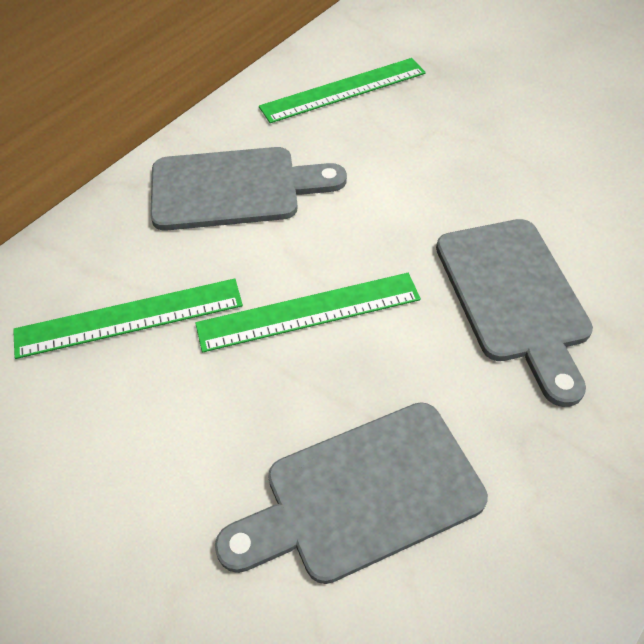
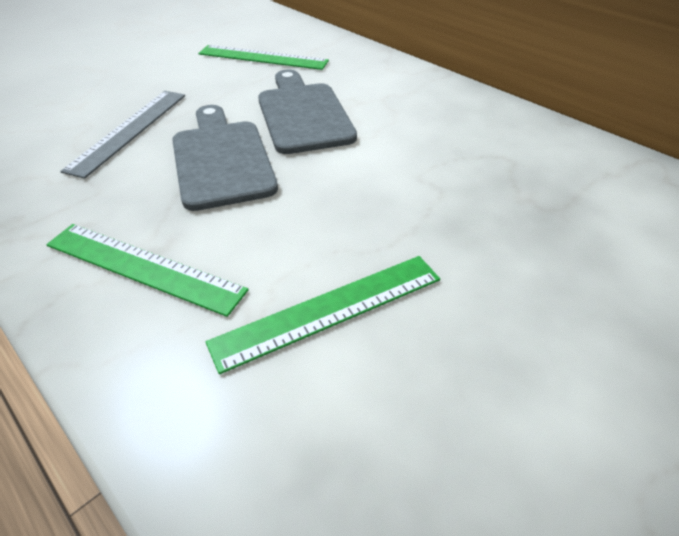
grey cutting board: [150,147,347,231] [215,402,488,584] [436,219,593,407] = 3 -> [172,105,278,211] [258,70,357,154] = 2
grey ruler: none = 0 -> [60,91,185,179] = 1

